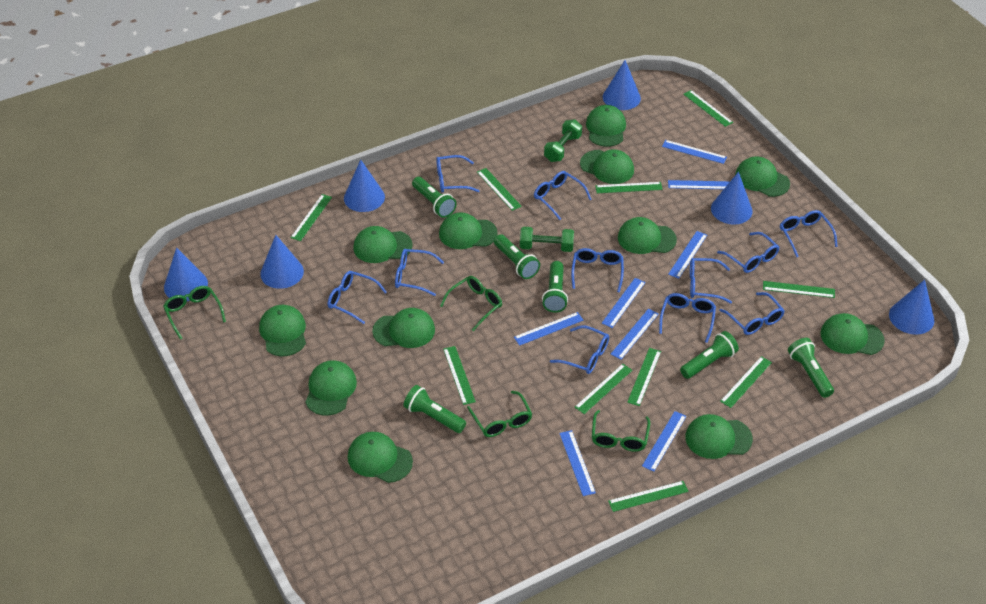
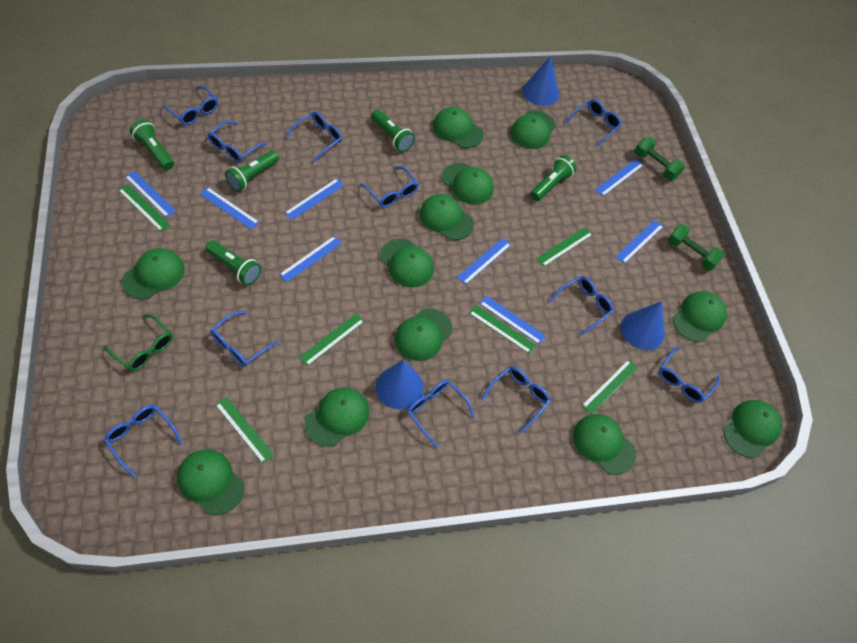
blue cone: [164,247,208,301] [260,235,304,289] [344,160,385,212] [603,60,641,110] [711,172,752,225] [889,280,934,335] = 6 -> [376,360,424,409] [523,56,559,106] [621,301,665,350] = 3
green flashlight: [403,385,466,433] [412,177,457,218] [494,234,540,279] [542,261,568,313] [680,331,739,379] [788,338,834,398] = 6 -> [130,119,174,170] [205,241,261,285] [225,151,279,191] [371,109,415,152] [531,155,577,201] = 5
green glasses: [163,286,226,340] [440,276,502,331] [467,391,532,437] [592,410,650,452] = 4 -> [104,314,173,371] = 1
green ruler: [290,194,332,241] [443,346,476,405] [477,168,522,211] [574,364,632,414] [595,182,663,193] [608,481,688,512] [627,348,661,406] [683,90,733,127] [720,356,772,408] [763,281,835,298] = 10 -> [118,184,170,232] [215,397,274,463] [299,313,365,366] [469,305,536,354] [536,227,593,267] [582,360,638,414] = 6

